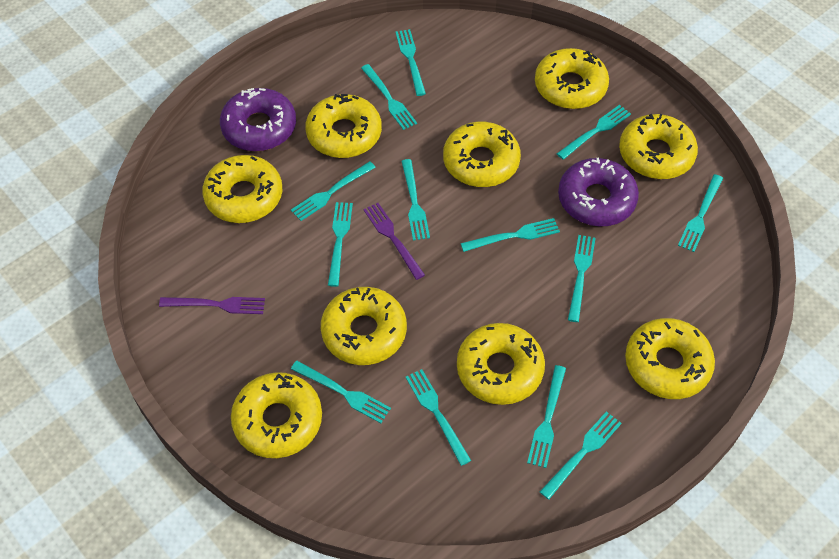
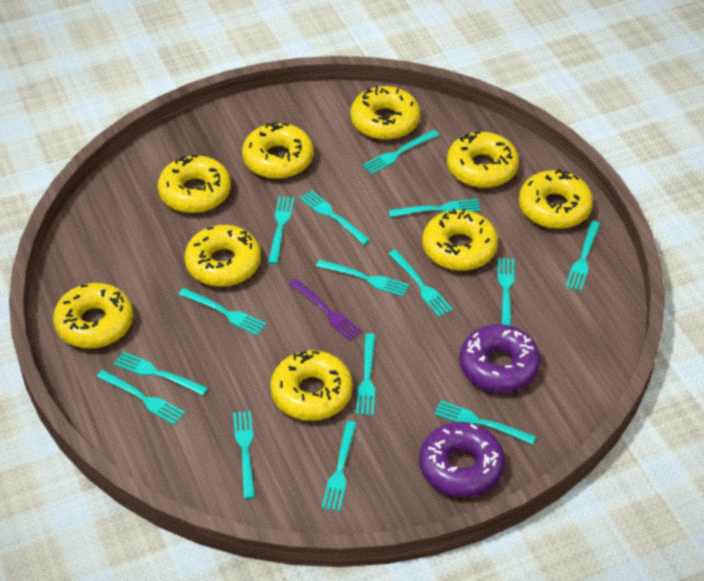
purple fork: [159,297,265,314] [363,203,425,280] = 2 -> [289,278,363,341] = 1
turquoise fork: [291,161,376,221] [291,361,391,423] [328,202,353,287] [361,64,417,130] [395,29,426,96] [401,159,430,240] [405,369,471,466] [461,218,560,252] [527,365,566,468] [540,411,622,500] [557,105,631,160] [568,235,596,322] [678,174,723,252] = 13 -> [97,370,185,425] [114,352,208,395] [178,288,266,335] [233,411,255,499] [268,196,294,264] [300,190,370,245] [316,260,409,297] [322,421,357,511] [356,333,375,416] [363,130,439,174] [388,250,453,317] [389,199,481,217] [434,400,536,445] [498,258,514,326] [565,221,600,291] = 15

